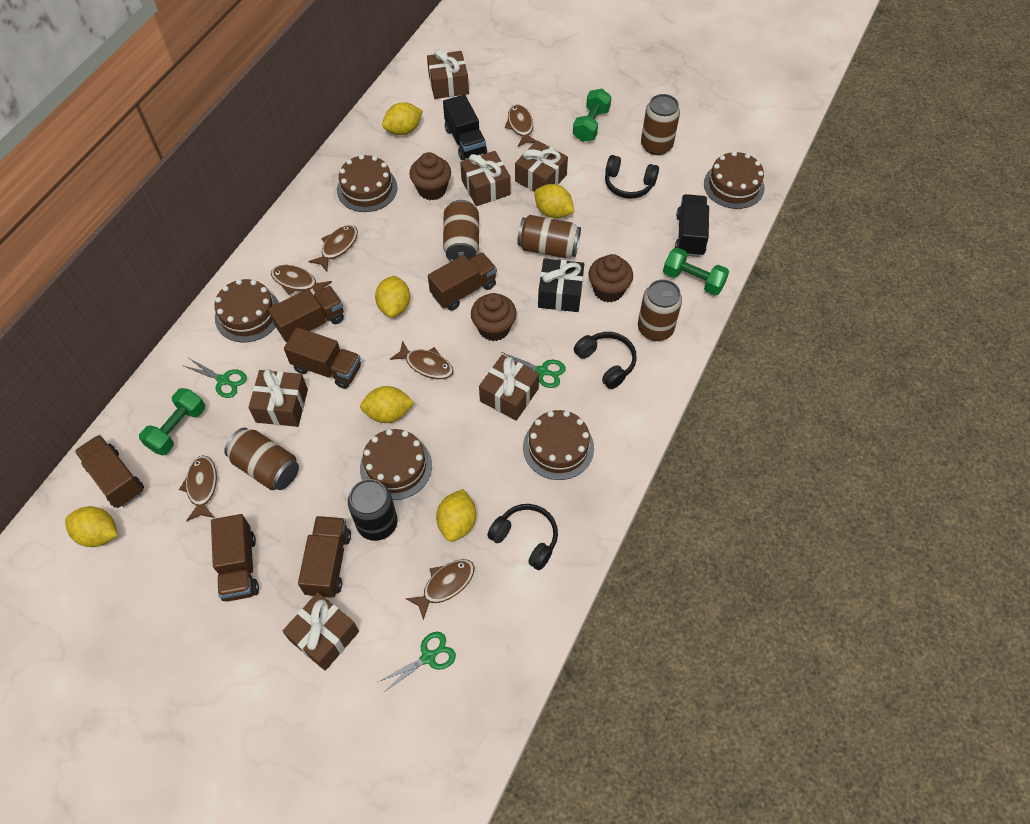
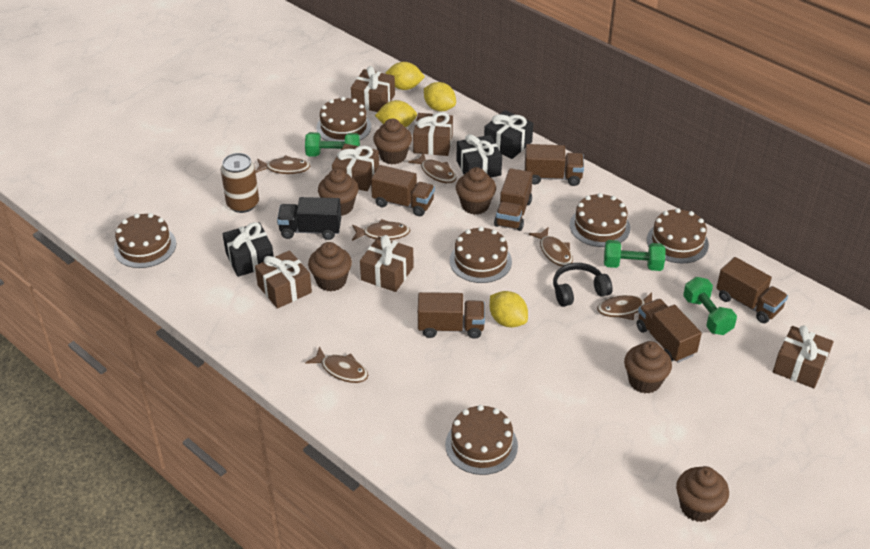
black can: [348,479,398,541] = 1 -> none = 0
black gift: [538,258,584,312] = 1 -> [222,222,274,277] [457,134,502,177] [484,110,533,159] = 3
black headphones: [487,504,558,570] [574,332,637,389] [605,155,659,199] = 3 -> [553,263,613,307] = 1
black truck: [443,95,487,160] [675,194,709,257] = 2 -> [277,197,341,240] = 1
brown cake: [214,279,279,342] [337,155,397,212] [360,429,432,500] [523,410,594,480] [704,151,765,209] = 5 -> [114,213,176,268] [316,97,371,141] [445,405,518,475] [450,227,512,283] [570,193,631,247] [647,208,709,263] = 6
brown can: [224,427,299,490] [443,200,479,261] [517,215,581,258] [638,279,682,341] [641,94,680,155] = 5 -> [221,153,259,213] = 1
brown cupcake: [409,152,451,201] [471,293,517,341] [589,254,633,302] = 3 -> [308,242,352,291] [318,169,359,216] [373,119,412,164] [456,167,496,215] [624,341,672,394] [676,466,729,522] = 6
green scissors: [182,358,247,398] [378,632,456,692] [501,352,566,388] = 3 -> none = 0
yellow lemon: [65,506,118,547] [360,386,414,423] [375,275,410,318] [382,102,423,135] [436,489,476,542] [534,184,574,218] = 6 -> [375,100,417,128] [385,62,425,90] [424,82,456,111] [490,291,528,328] = 4

